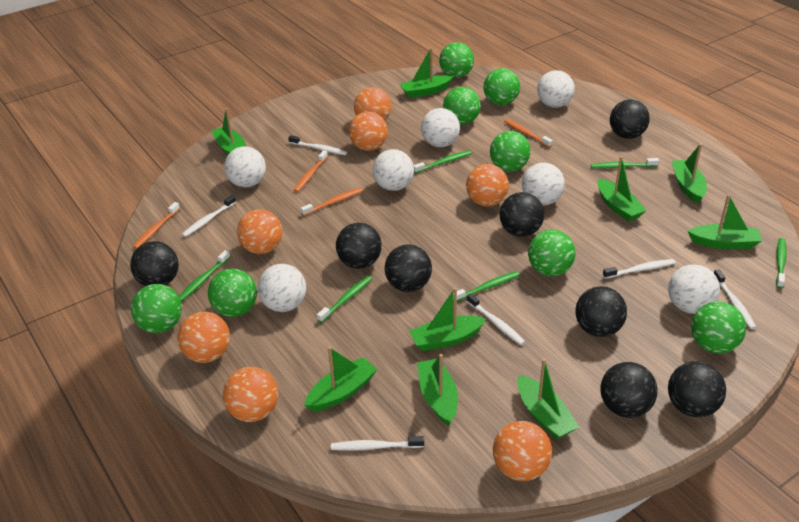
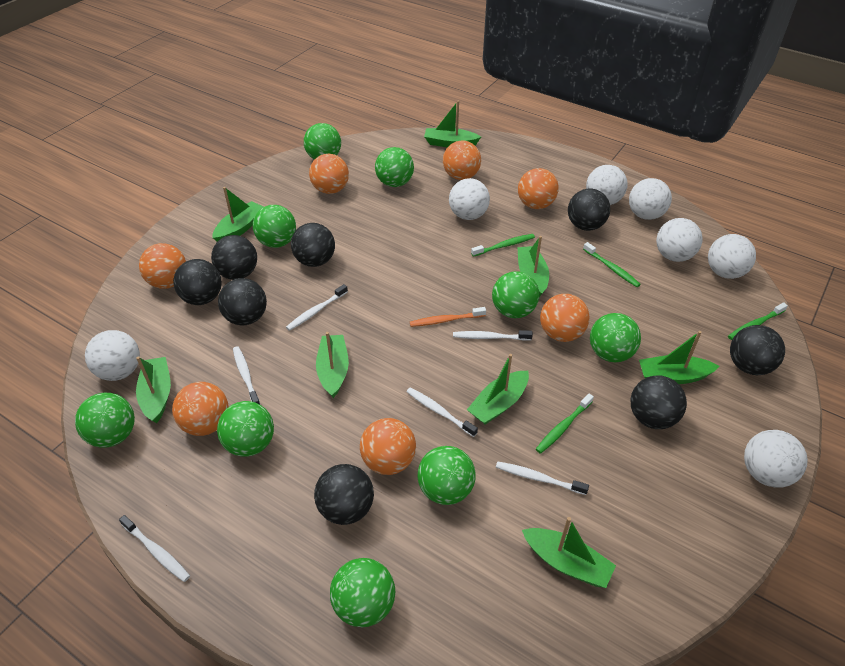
green ball: [131,284,182,333] [208,269,257,317] [439,42,474,78] [443,87,481,125] [483,68,520,105] [490,131,531,172] [528,229,576,276] [691,302,746,354] = 8 -> [75,393,135,448] [217,401,274,457] [253,205,296,248] [304,123,341,160] [330,558,395,627] [375,147,414,187] [418,446,476,505] [492,272,539,318] [590,313,641,362] = 9
green boat: [212,108,246,155] [304,347,377,412] [400,48,453,98] [409,288,486,351] [417,354,458,426] [517,359,579,439] [597,156,647,222] [672,144,707,204] [688,194,762,249] = 9 -> [136,356,171,423] [212,187,263,242] [316,332,349,398] [424,100,481,147] [467,354,529,425] [517,236,549,297] [522,517,616,588] [639,331,719,384] = 8
green toothbrush: [179,250,230,301] [317,276,372,323] [414,150,472,173] [453,271,520,302] [591,158,659,168] [776,238,787,288] = 6 -> [471,234,535,257] [536,394,594,454] [583,242,641,287] [728,302,788,340] = 4
orange toothbrush: [133,202,180,249] [293,150,328,192] [301,188,363,216] [504,119,553,148] = 4 -> [410,307,486,327] = 1

